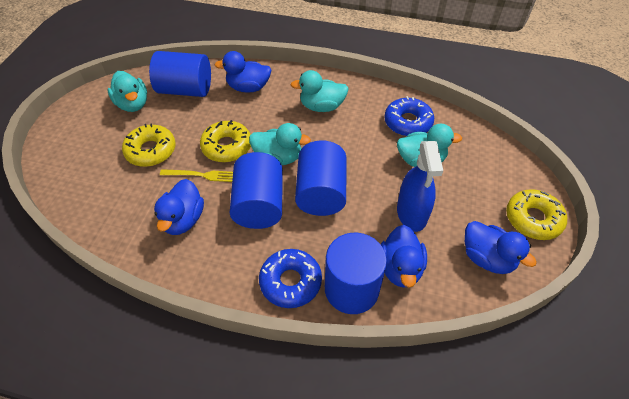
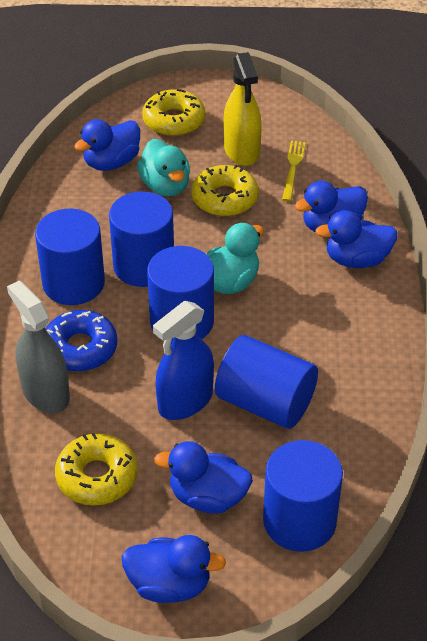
blue cylinder: [149,51,211,97] [230,152,283,229] [295,140,346,216] [325,233,387,314] = 4 -> [35,209,105,305] [109,191,174,287] [147,246,214,343] [215,335,318,429] [263,440,343,552] = 5
blue donut: [259,249,322,308] [384,96,434,136] = 2 -> [46,310,117,372] = 1
blue duck: [154,179,204,235] [214,51,271,93] [381,225,427,288] [465,221,537,274] = 4 -> [74,119,140,171] [122,535,226,603] [154,441,253,514] [295,181,368,232] [315,210,398,268] = 5
grey spray bottle: none = 0 -> [7,281,70,413] = 1
turquoise duck: [108,71,147,112] [249,123,311,165] [290,70,349,112] [397,124,462,167] = 4 -> [137,139,190,196] [206,223,264,294] = 2
yellow spray bottle: none = 0 -> [224,52,262,166] = 1

